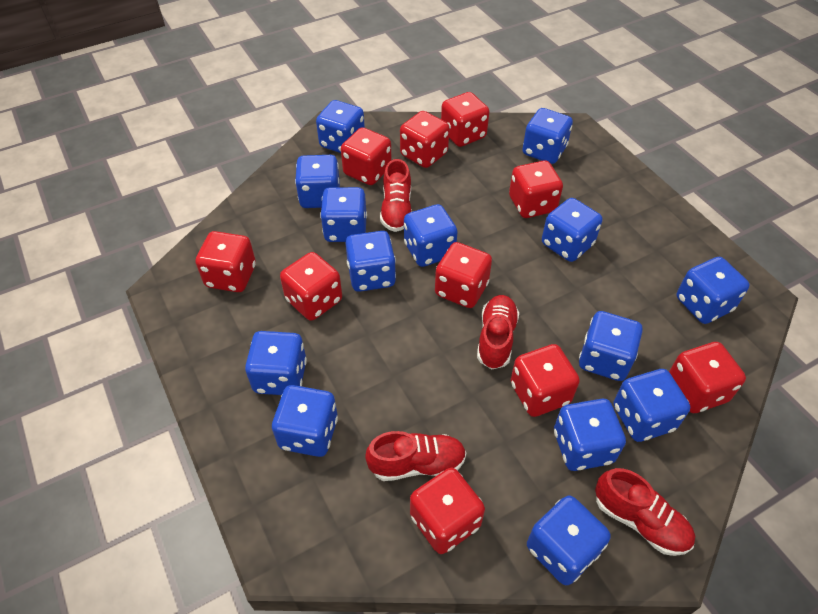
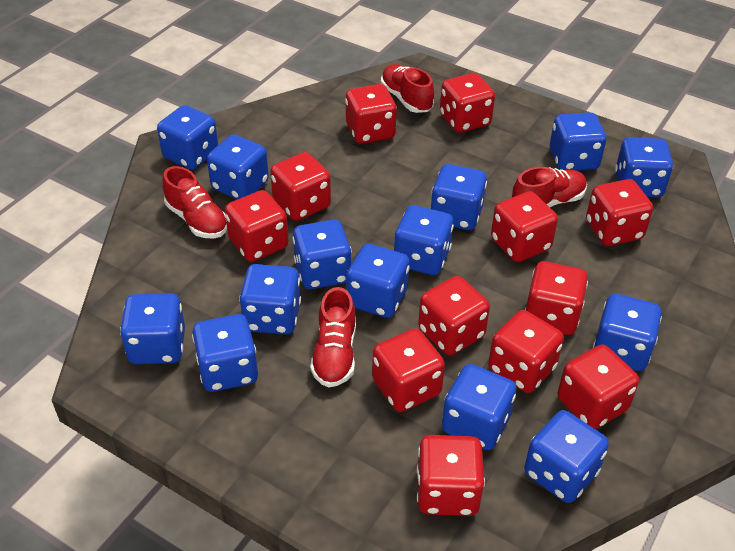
red dice: [196,231,256,292] [280,252,342,321] [341,127,392,185] [400,111,449,168] [410,468,485,554] [435,242,492,308] [441,92,489,147] [509,160,563,218] [511,344,580,417] [669,342,746,413] = 10 -> [225,190,289,262] [270,152,331,221] [345,84,397,144] [372,329,445,412] [417,435,485,516] [418,276,490,355] [440,73,495,133] [488,310,564,393] [491,191,558,262] [525,261,588,335] [558,345,639,429] [586,179,653,246] = 12

